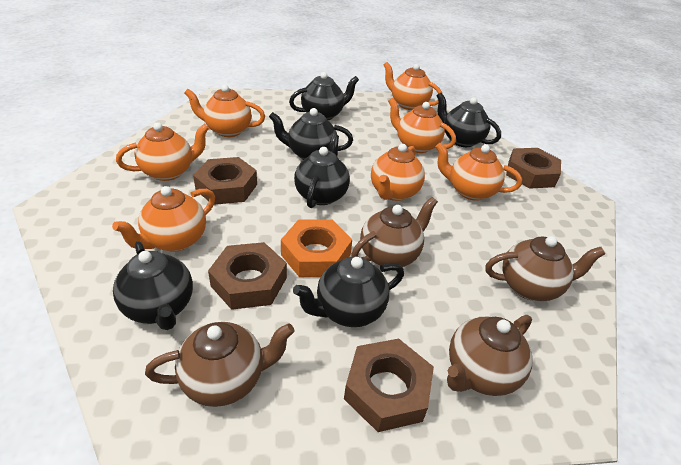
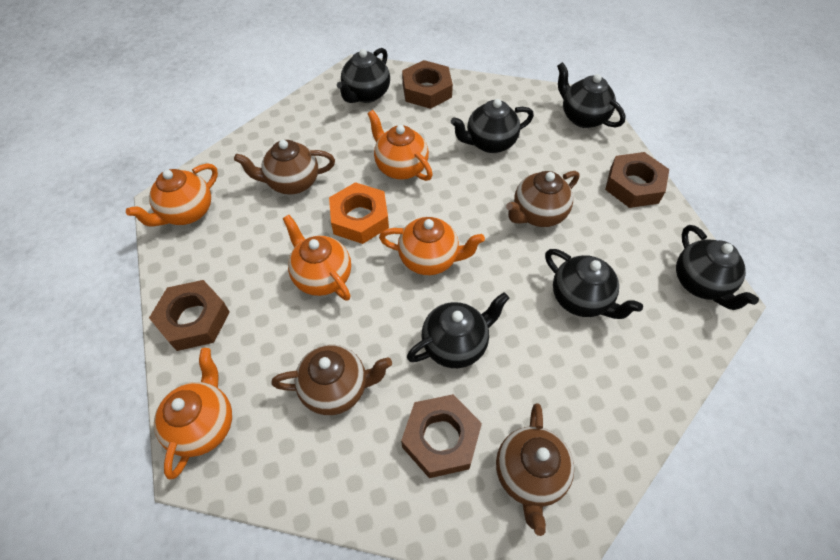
orange teapot: [112,186,215,252] [116,122,209,181] [184,85,265,137] [371,144,425,201] [384,62,443,110] [388,98,456,153] [435,143,522,201] = 7 -> [126,163,218,227] [154,348,232,479] [283,215,351,301] [367,110,433,181] [379,217,485,275] = 5

